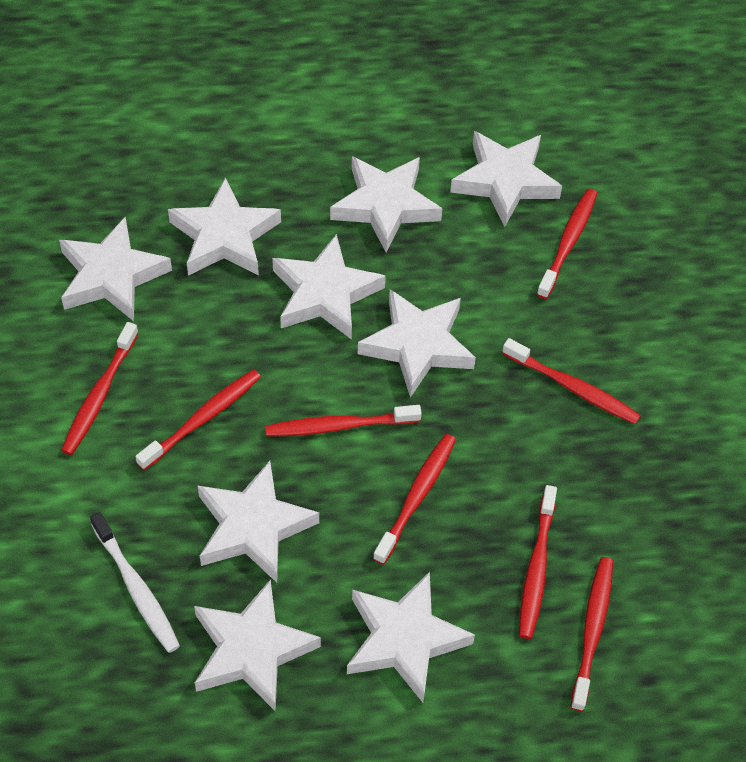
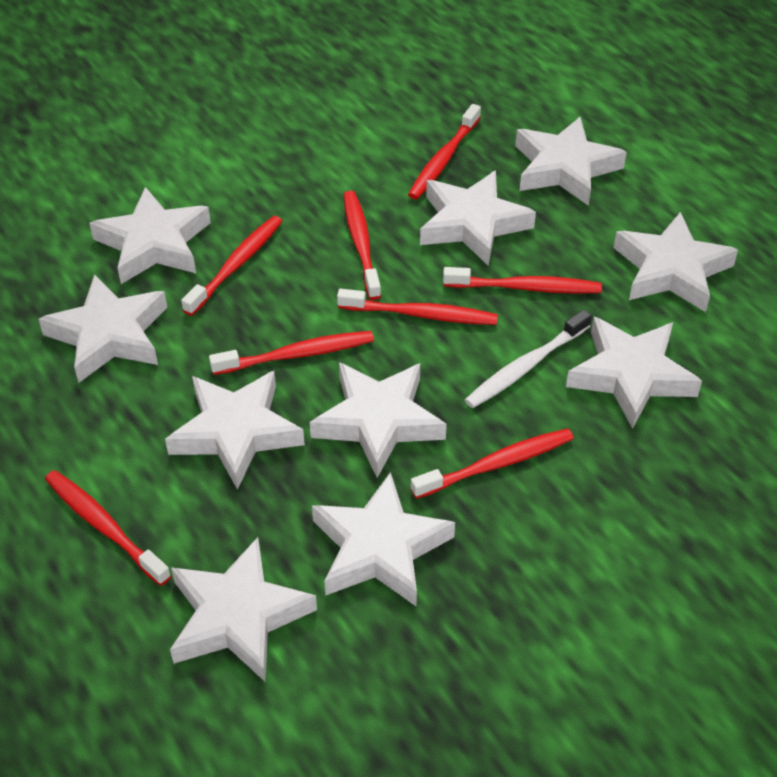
white star: [59,217,172,321] [168,177,281,276] [194,579,321,711] [198,461,319,583] [272,234,386,340] [330,156,442,252] [347,572,475,702] [358,289,476,398] [450,131,562,227] = 9 -> [38,274,168,383] [89,187,211,284] [165,371,305,490] [170,537,317,682] [310,362,447,478] [312,472,455,606] [420,171,536,266] [515,117,627,206] [566,317,702,429] [614,212,738,312] = 10

